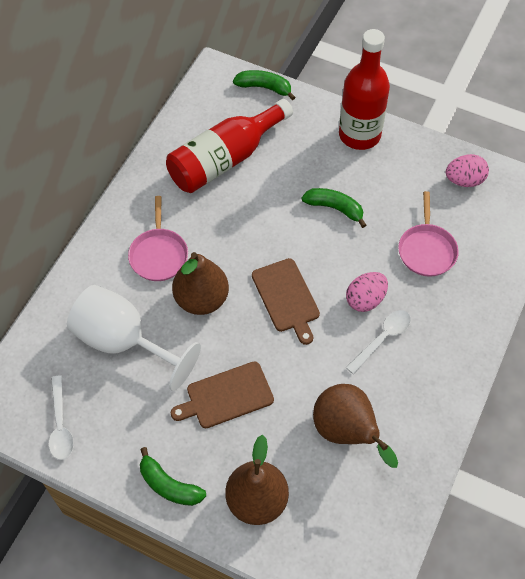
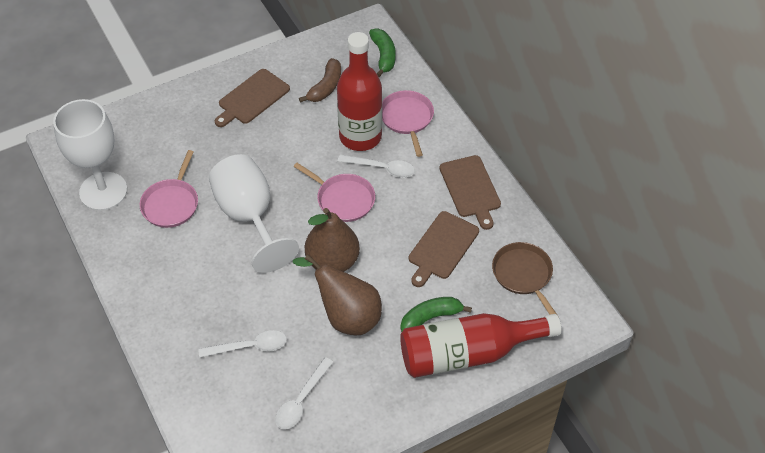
brown banana: none = 0 -> [299,58,341,103] = 1
brown cutting board: [171,361,274,428] [252,258,320,345] = 2 -> [215,69,290,127] [409,211,479,287] [440,155,501,230] = 3
brown pan: none = 0 -> [492,242,556,315] = 1
brown pear: [172,252,229,315] [225,435,289,525] [313,384,398,468] = 3 -> [293,255,382,335] [305,208,360,272] = 2
green banana: [140,447,206,506] [233,70,295,100] [302,188,366,228] = 3 -> [369,28,396,77] [400,297,472,332] = 2
pink egg: [346,272,388,312] [446,154,489,187] = 2 -> none = 0
pink pan: [128,196,188,281] [398,191,459,277] = 2 -> [140,150,198,228] [294,163,375,222] [382,90,434,157] = 3
white goblet: [67,285,201,391] = 1 -> [53,99,127,211] [209,154,299,273] = 2
white spoon: [49,375,74,460] [346,310,411,374] = 2 -> [199,330,287,358] [275,357,334,429] [338,154,415,178] = 3

